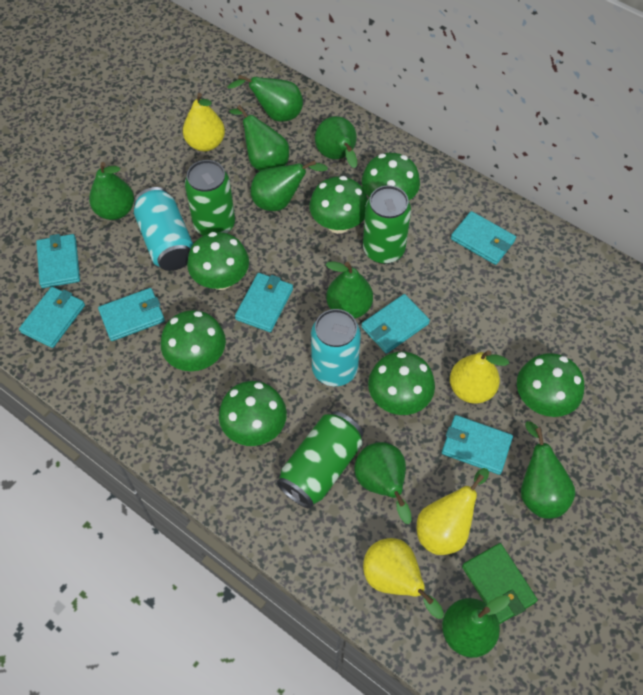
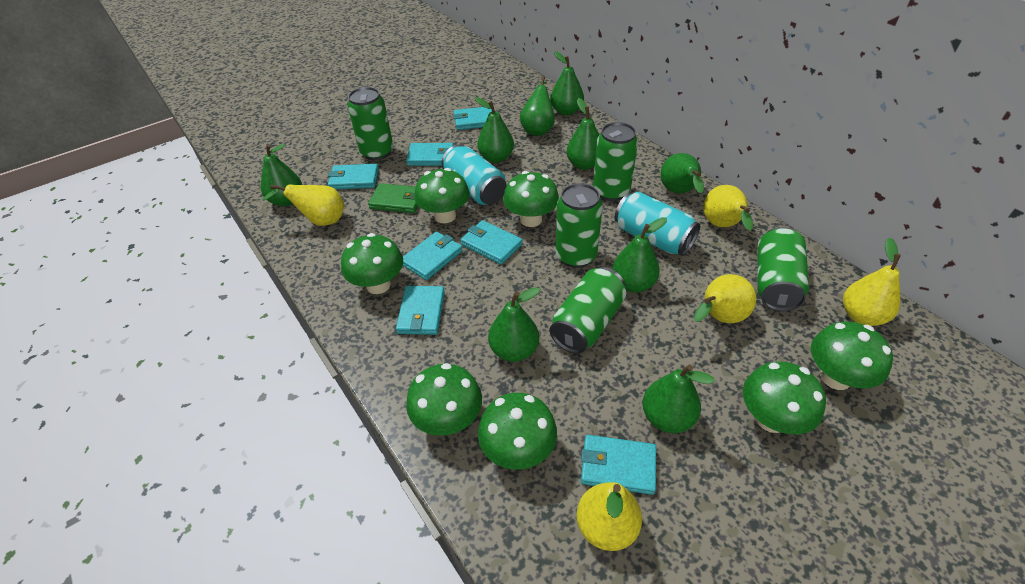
green can: [185,160,235,236] [277,411,363,509] [363,185,411,264] = 3 -> [347,87,393,160] [549,267,626,354] [555,183,603,268] [593,122,638,201] [758,227,809,311] = 5
yellow pear: [183,93,225,151] [363,538,444,619] [417,468,489,555] [450,350,509,404] = 4 -> [262,185,344,226] [577,482,642,551] [694,274,756,323] [703,185,753,231] [843,237,901,326] = 5

